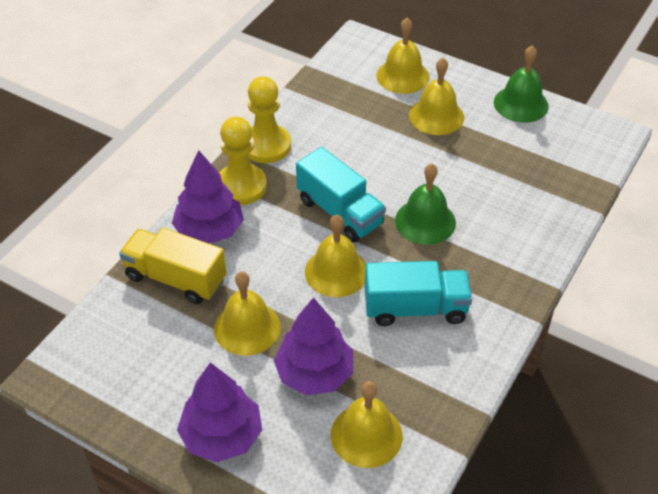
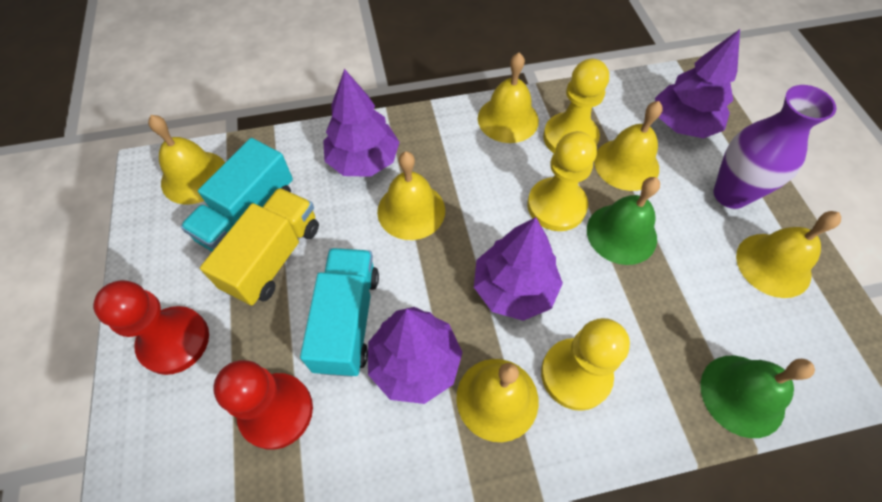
purple tree: [172,151,244,244] [177,362,262,462] [274,297,353,395] = 3 -> [323,69,400,177] [368,307,463,404] [474,217,563,321] [655,29,740,138] = 4
purple vase: none = 0 -> [713,85,837,209] = 1
red pawn: none = 0 -> [93,280,209,375] [213,360,313,450] = 2
yellow bell: [214,271,281,356] [305,215,366,297] [331,381,403,468] [376,18,429,94] [409,58,464,135] = 5 -> [148,115,225,205] [377,151,445,240] [456,359,539,442] [478,53,539,143] [594,101,663,191] [736,211,841,298] = 6
yellow pawn: [219,116,267,205] [248,76,291,163] = 2 -> [527,131,597,231] [541,318,630,411] [543,59,609,153] = 3

